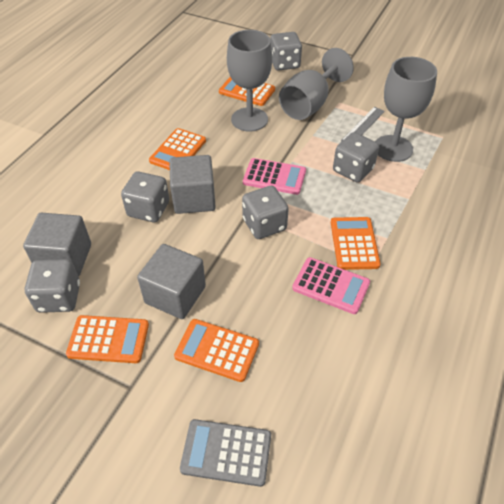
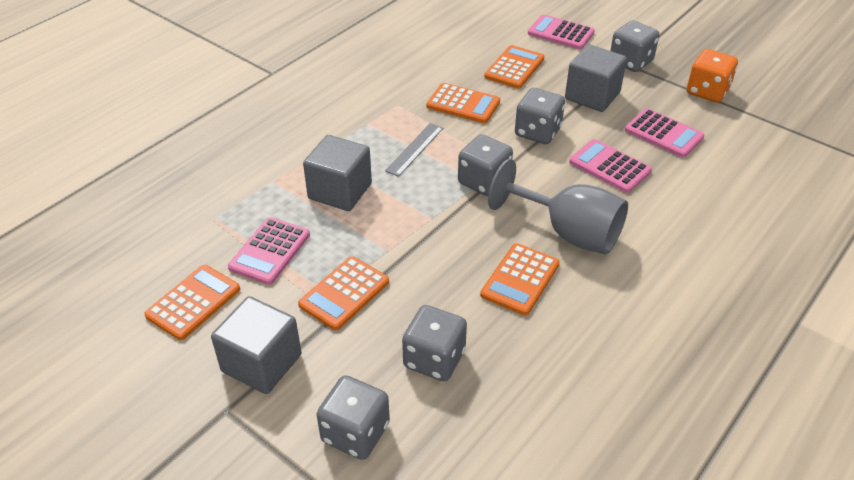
grey calculator: [180,419,271,487] = 1 -> none = 0
grey goblet: [227,30,272,132] [279,48,354,120] [375,57,437,162] = 3 -> [488,159,628,254] = 1
orange dice: none = 0 -> [687,49,738,102] = 1
pink calculator: [243,158,306,195] [292,257,370,314] = 2 -> [228,217,310,285] [528,14,595,49] [569,139,652,193] [625,108,705,158] = 4

